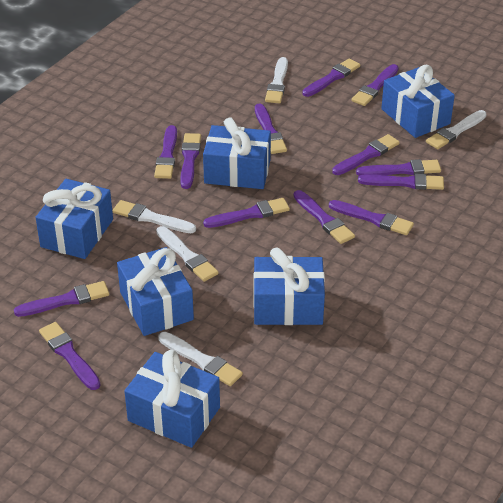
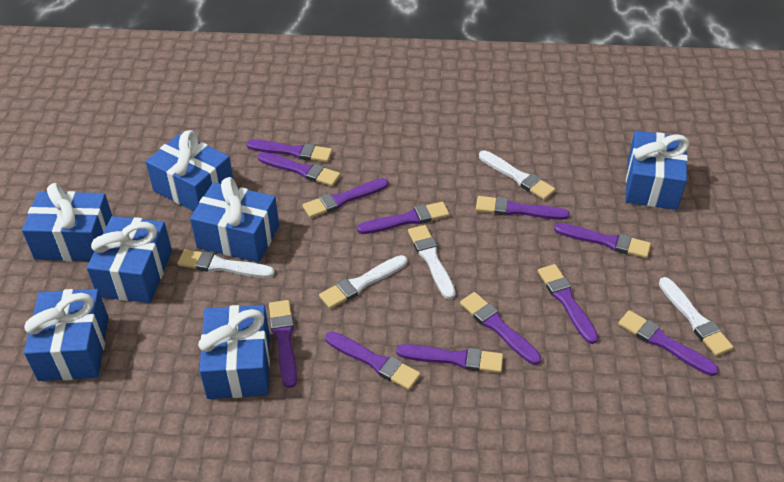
blue gift: [35,179,113,259] [117,247,194,336] [124,350,220,448] [203,118,271,189] [253,248,325,325] [381,65,455,138] = 6 -> [22,183,112,261] [24,289,109,381] [87,216,172,303] [146,130,233,211] [190,177,279,263] [198,305,270,399] [625,131,689,210] = 7
purple brush: [14,281,109,317] [39,322,100,390] [154,125,177,179] [180,133,201,189] [203,198,290,228] [255,103,287,154] [293,190,355,244] [302,58,360,97] [329,200,414,235] [332,134,400,175] [351,64,399,106] [356,159,441,176] [358,174,444,190] = 13 -> [246,140,332,162] [258,152,340,186] [269,300,297,388] [302,178,389,218] [325,331,420,390] [357,202,449,234] [396,344,503,373] [460,292,541,365] [476,196,570,220] [538,264,598,344] [554,223,651,258] [618,310,719,376] = 12

